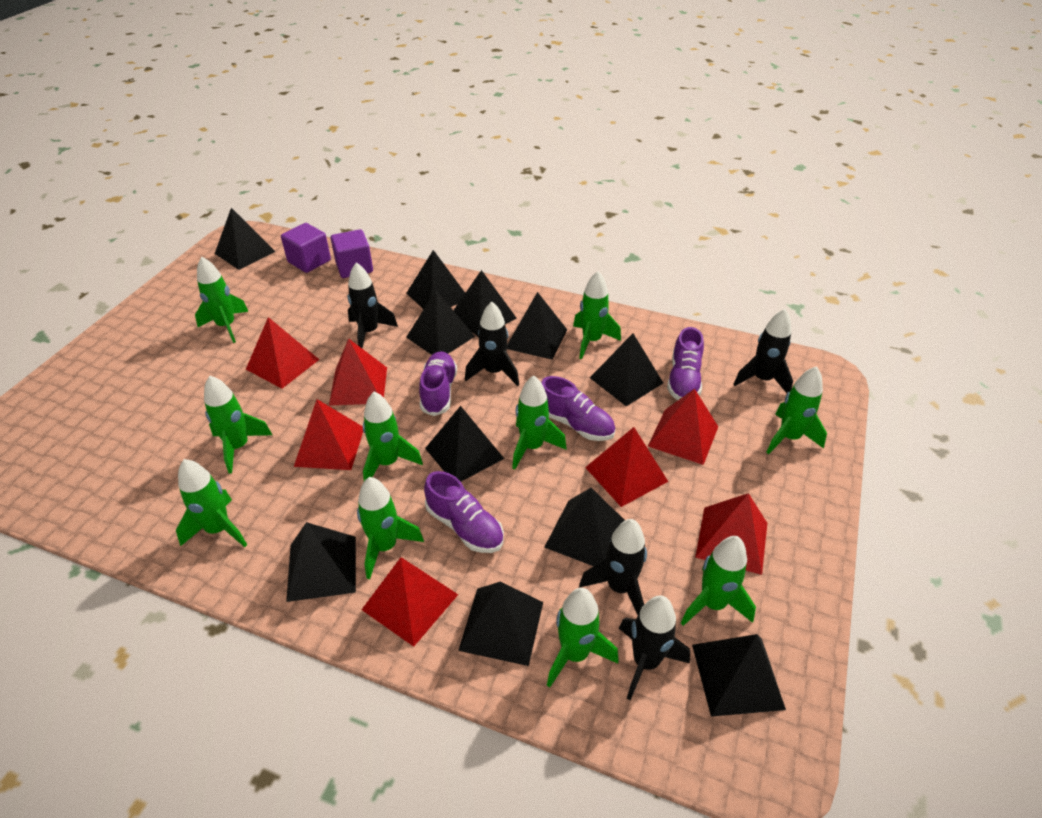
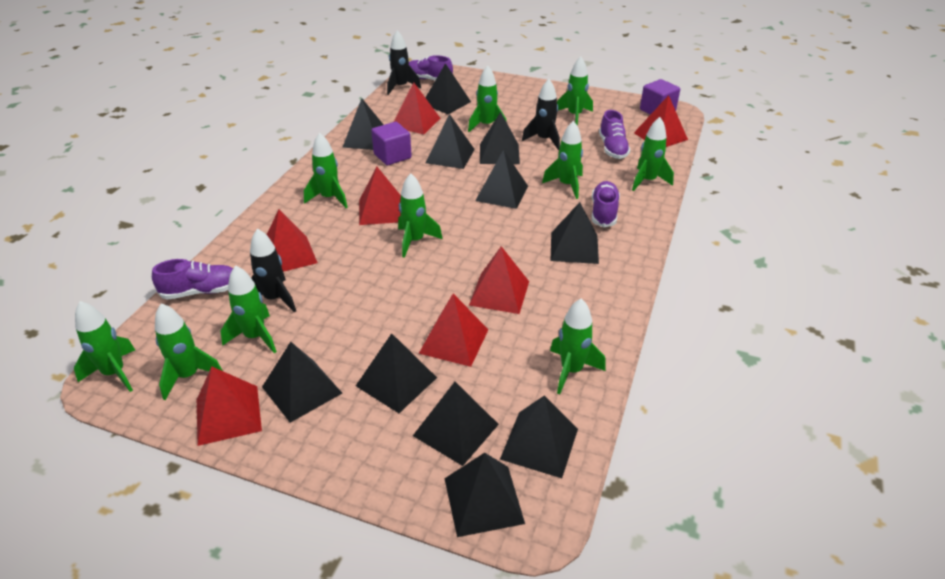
black rocket: [347,262,398,348] [465,301,519,386] [579,519,647,615] [619,596,690,700] [733,309,793,393] = 5 -> [250,228,296,313] [387,30,421,95] [522,79,560,150] = 3

